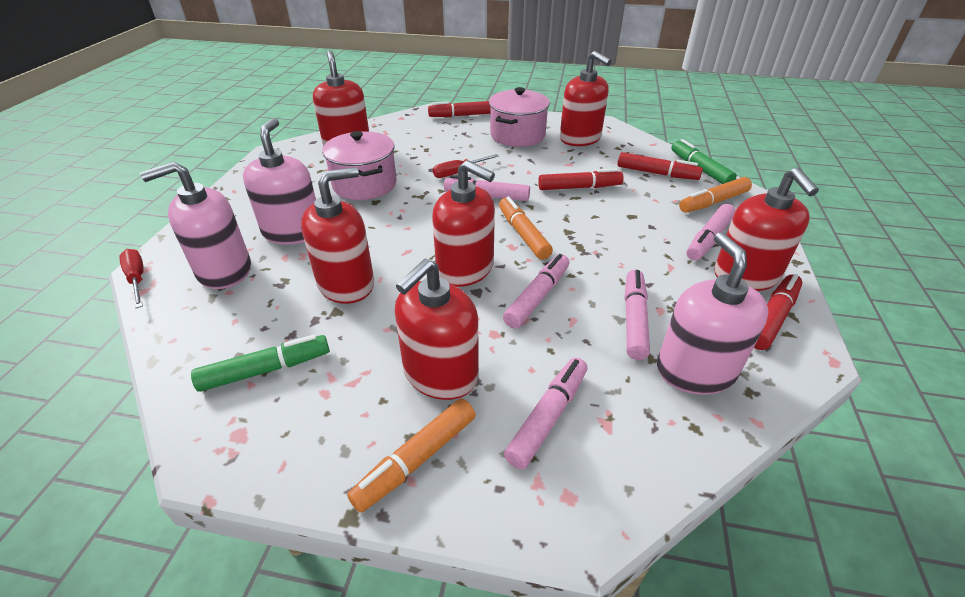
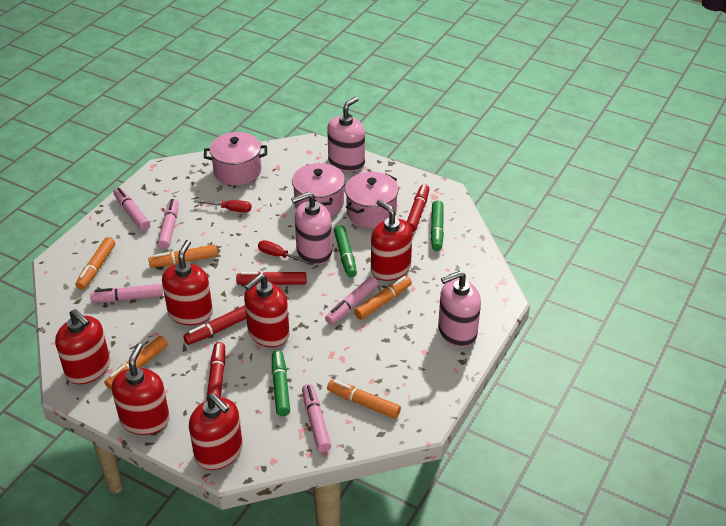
green marker: [191,334,330,392] [671,139,737,184] = 2 -> [272,350,290,416] [334,225,357,277] [431,201,444,251] = 3
orange marker: [347,399,475,513] [499,196,553,260] [679,177,752,213] = 3 -> [75,237,115,290] [105,336,168,390] [148,245,218,268] [327,380,401,419] [354,276,412,320] = 5
pink pot: [322,131,397,200] [489,87,550,147] = 2 -> [204,132,267,186] [292,163,345,217] [345,172,399,228] = 3

